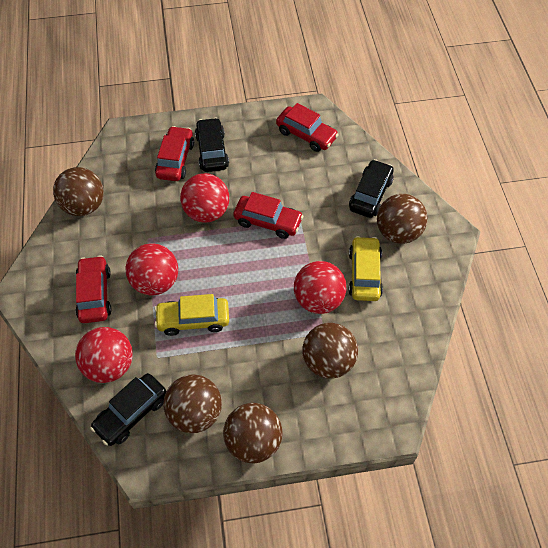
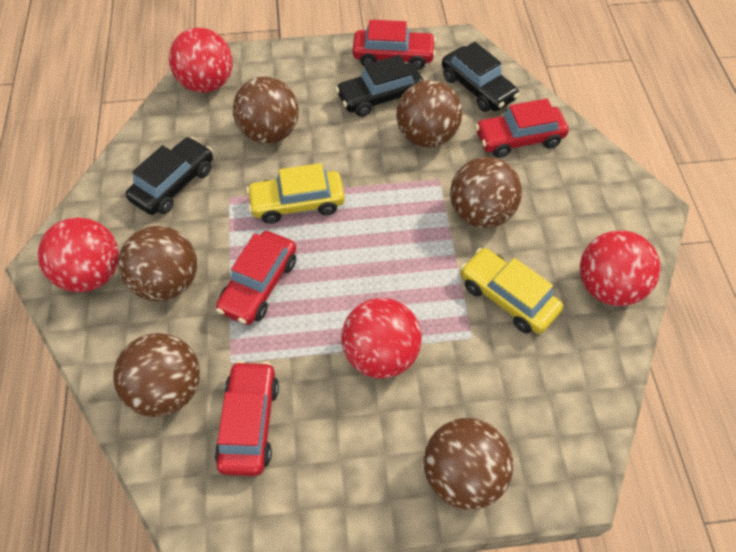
brown ball: [53,167,104,216] [163,374,222,433] [223,403,282,463] [302,323,358,378] [377,194,427,244] = 5 -> [113,333,200,417] [118,226,197,301] [233,77,299,144] [396,80,462,148] [424,418,513,510] [450,157,522,228] = 6

